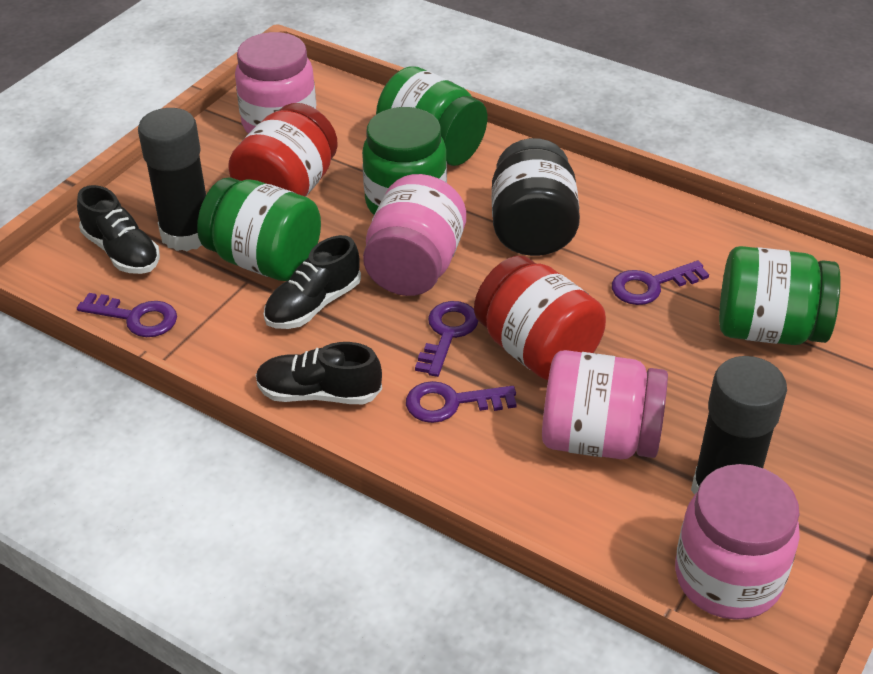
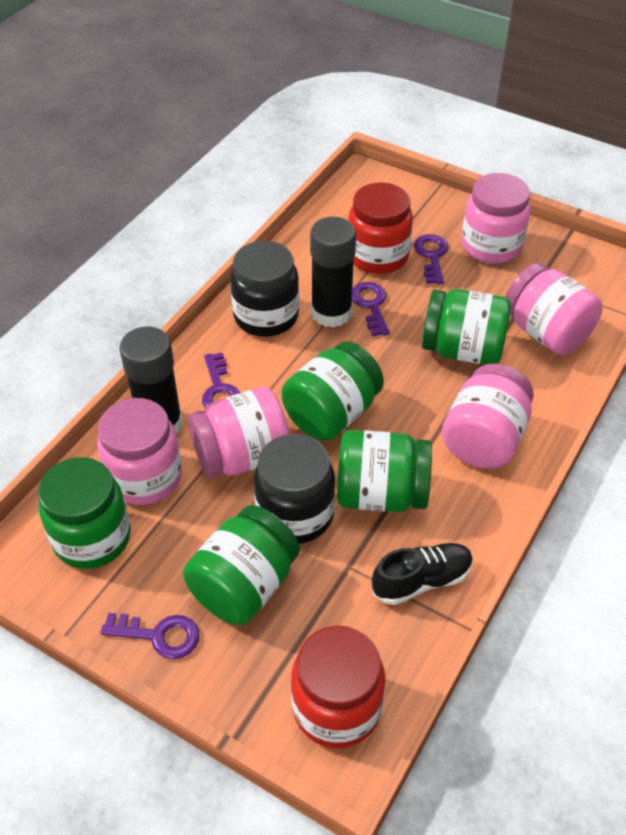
black jar: [492,138,580,256] = 1 -> [230,241,299,337] [254,434,335,544] = 2
black shoe: [77,185,160,274] [256,342,382,404] [264,235,361,329] = 3 -> [372,543,473,605] = 1
green jar: [197,177,321,281] [362,107,447,215] [376,66,487,166] [719,246,841,345] = 4 -> [38,457,131,569] [183,505,300,625] [282,341,384,441] [337,430,432,512] [422,289,511,365] = 5
pink jar: [235,32,316,134] [363,174,466,296] [542,350,668,459] [675,464,800,620] = 4 -> [97,398,182,505] [188,387,290,478] [442,364,534,469] [462,173,531,264] [505,263,603,355] = 5

